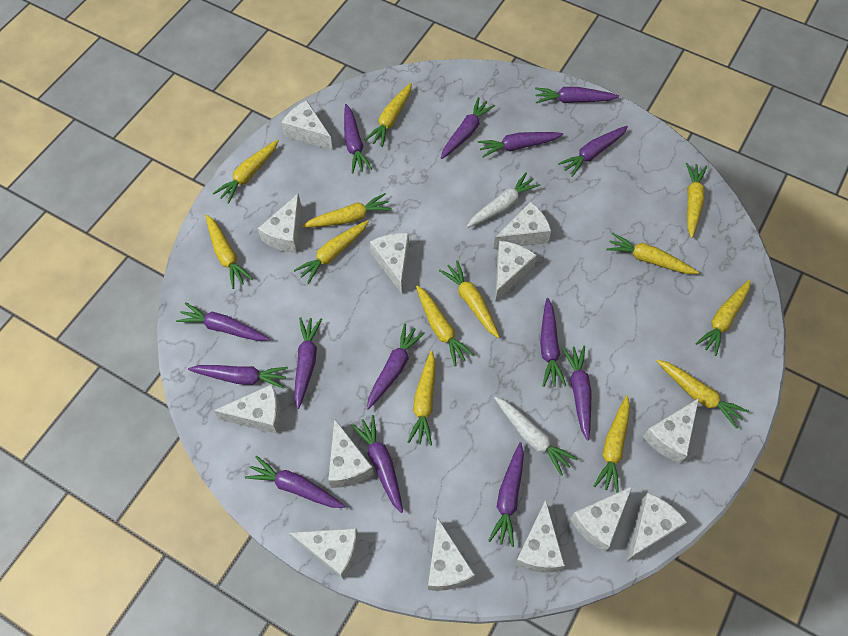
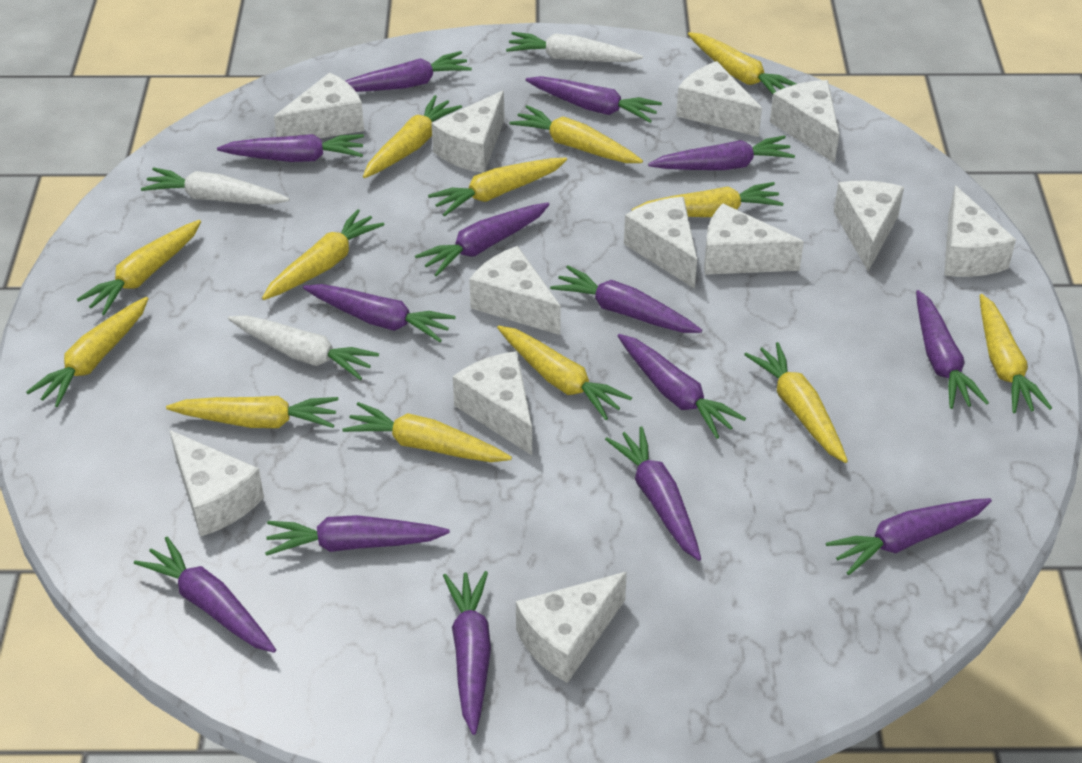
white carrot: [467,172,540,228] [494,396,578,476] = 2 -> [141,167,289,205] [228,315,379,380] [506,32,643,62] = 3
white cheese: [214,384,281,434] [258,193,301,253] [281,100,333,150] [289,528,358,579] [328,418,374,488] [370,233,409,294] [428,517,475,591] [493,202,551,249] [495,241,537,302] [515,500,565,572] [570,487,632,552] [627,493,687,561] [643,398,699,463] = 13 -> [169,430,264,537] [274,72,364,138] [431,91,505,173] [453,351,532,455] [469,246,561,335] [516,572,627,683] [624,197,697,289] [676,61,762,137] [704,203,804,275] [770,80,839,163] [834,181,904,271] [944,185,1016,277] = 12

